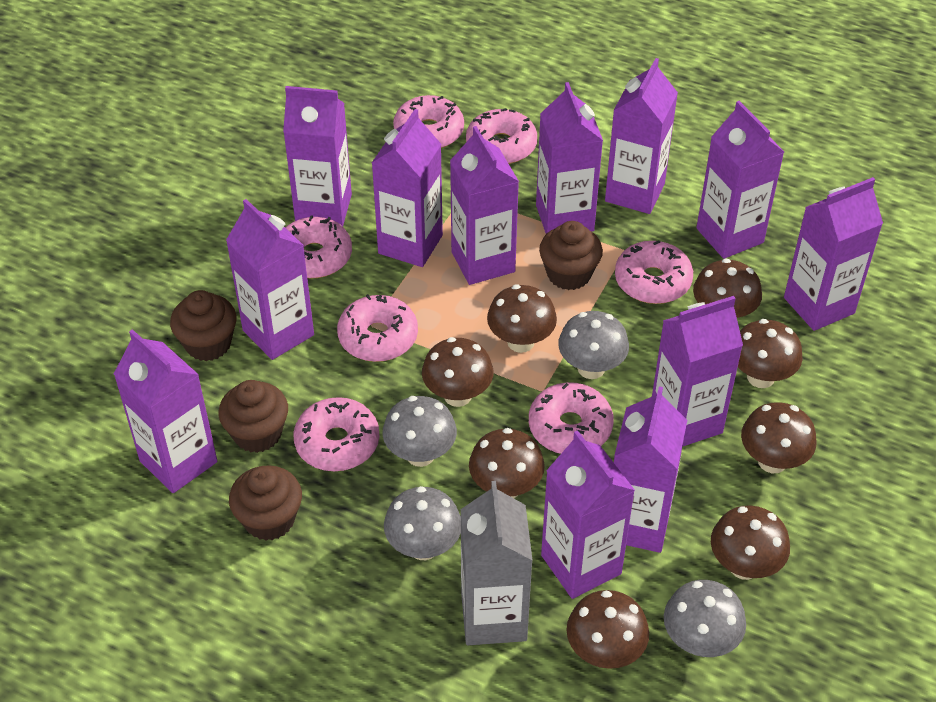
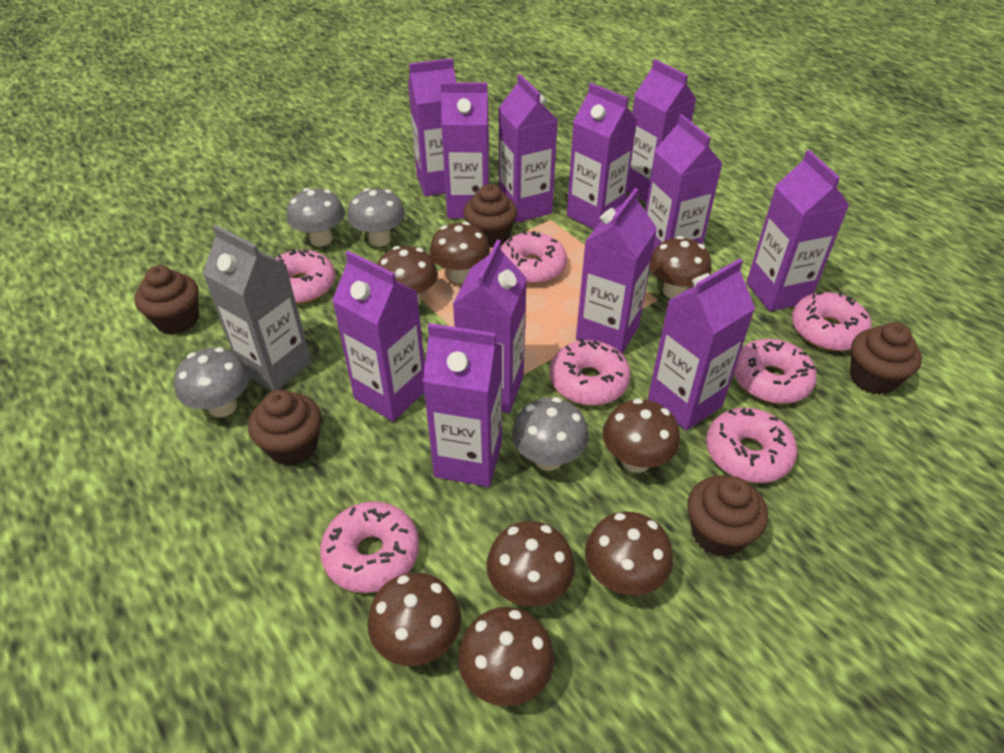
brown cupcake: [170,290,237,361] [218,380,288,453] [229,465,302,541] [539,221,603,290] = 4 -> [134,265,199,334] [248,390,321,466] [463,184,517,248] [687,476,768,557] [850,322,922,395] = 5

